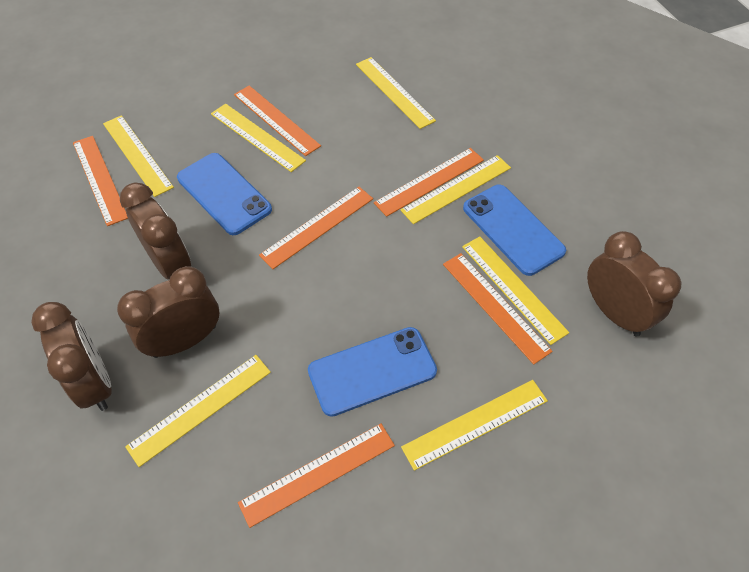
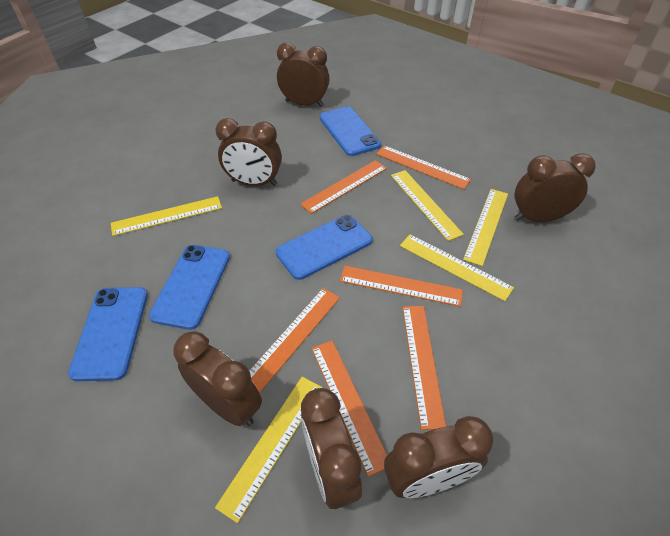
blue phone: [177,153,272,235] [308,327,437,417] [463,185,566,276] = 3 -> [68,287,148,381] [149,245,230,330] [276,215,372,280] [320,106,381,156] = 4
brown clock: [31,302,112,411] [117,266,219,358] [120,183,191,280] [587,231,681,336] = 4 -> [174,331,262,426] [215,118,282,186] [277,42,329,107] [301,388,362,509] [384,416,493,498] [515,153,596,222] = 6
yellow ruler: [103,115,174,197] [125,355,271,467] [211,103,306,172] [356,57,436,129] [400,155,511,224] [401,380,548,471] [462,236,569,345] = 7 -> [111,196,222,236] [215,377,322,523] [391,170,464,241] [400,234,514,301] [463,189,508,266] = 5

